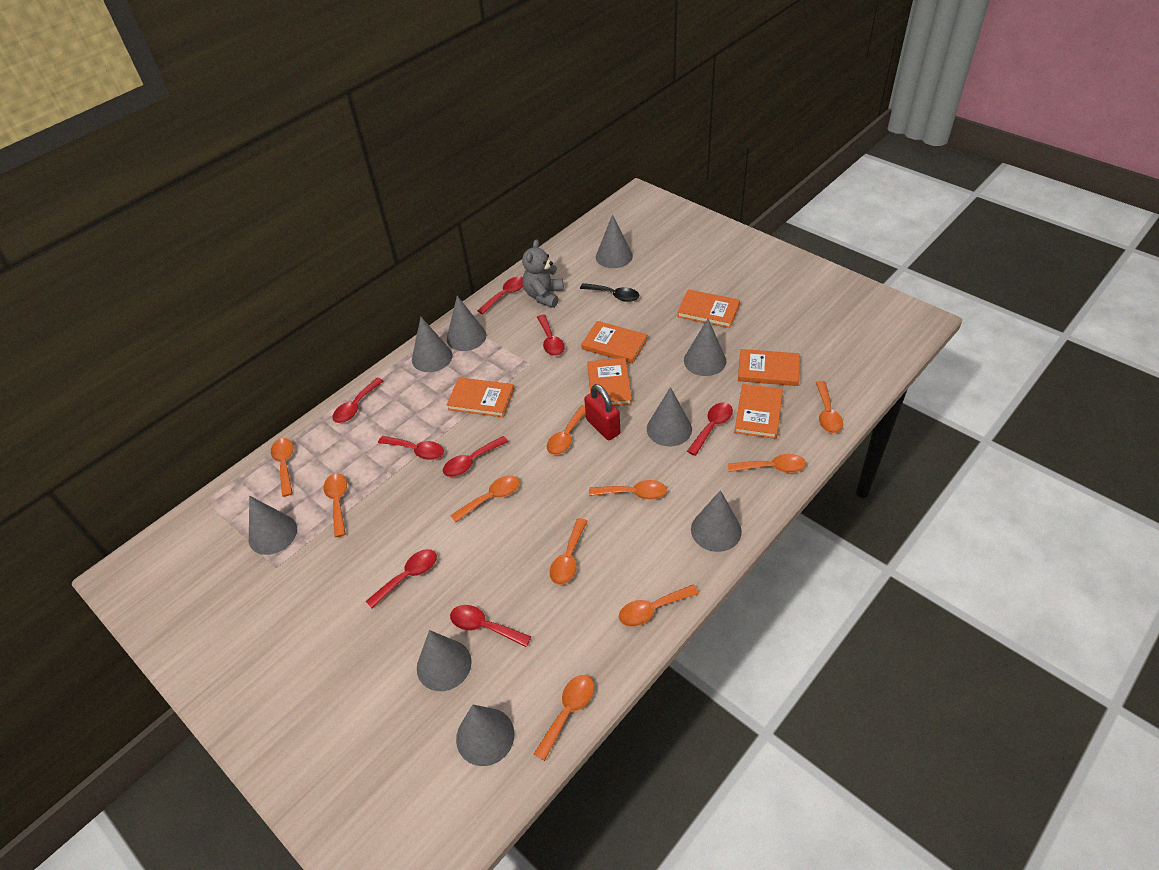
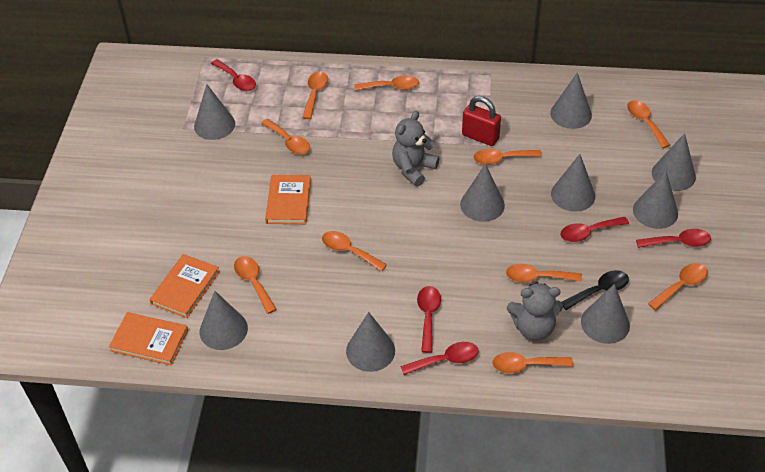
grey teddy bear: [522,239,563,308] = 1 -> [392,111,439,186] [507,282,563,341] = 2
orange book: [446,377,514,417] [581,321,647,364] [587,358,632,406] [677,290,740,328] [734,384,783,439] [738,349,799,386] = 6 -> [109,312,188,365] [150,254,220,318] [265,175,311,224] = 3
red spoon: [332,378,383,423] [366,549,437,608] [378,436,444,460] [443,436,508,477] [450,605,531,647] [477,277,523,314] [537,315,565,356] [687,402,733,456] = 8 -> [211,59,256,91] [400,342,479,375] [417,286,441,353] [560,217,629,242] [636,229,711,248] = 5

